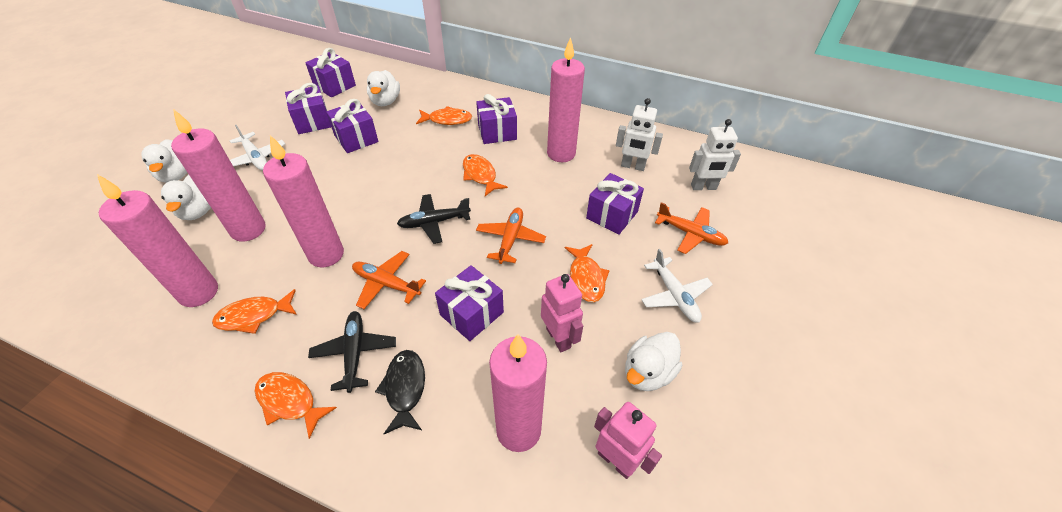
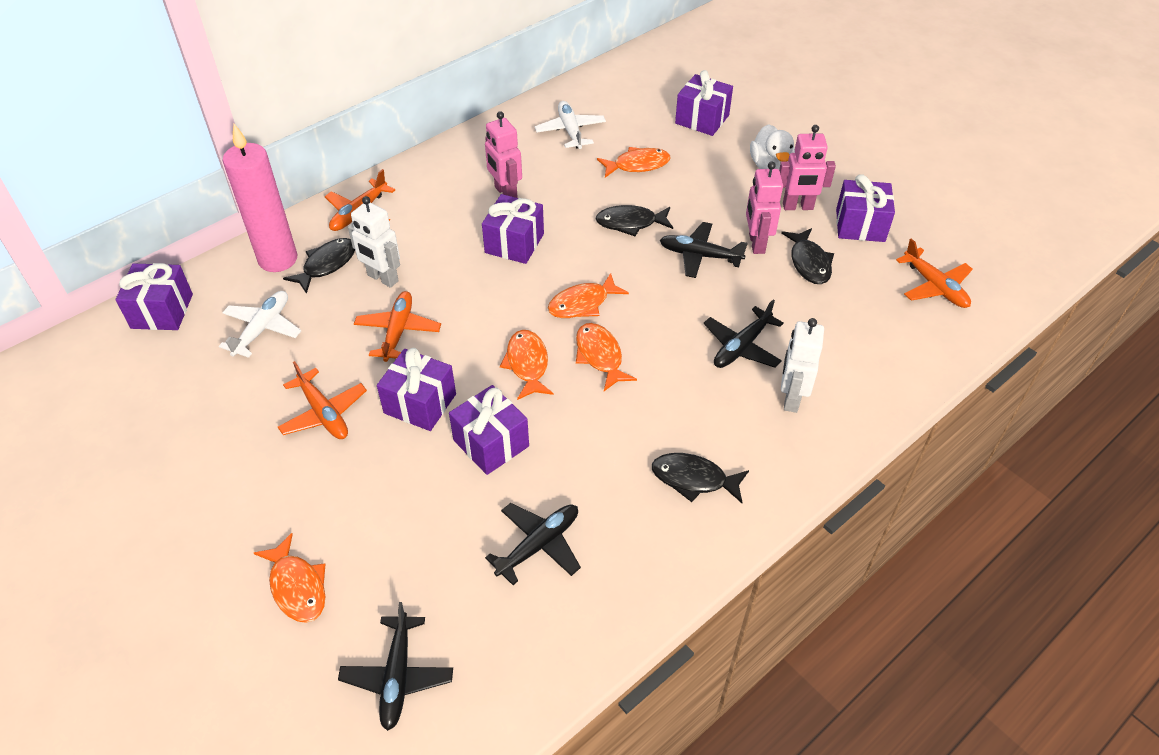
black fish: [375,350,425,434] = 1 -> [283,238,355,294] [595,205,673,237] [652,453,749,503] [781,228,834,284] = 4
black plane: [308,311,396,393] [397,194,471,244] = 2 -> [338,602,453,731] [485,503,581,585] [660,222,748,278] [703,300,784,368] = 4
orange plane: [352,251,426,309] [476,208,546,264] [655,202,728,254] = 3 -> [278,361,367,439] [325,169,395,231] [354,291,441,362] [896,238,973,308] = 4
pink candle: [97,174,218,307] [171,109,266,242] [263,135,344,267] [489,334,547,452] [547,37,585,162] = 5 -> [223,124,297,272] = 1
pink robot: [541,274,583,352] [594,402,662,479] = 2 -> [485,111,522,198] [746,162,783,254] [779,125,836,210] = 3
white duck: [142,139,187,183] [161,174,211,220] [367,70,400,106] [625,332,682,391] = 4 -> [750,124,795,169] = 1

